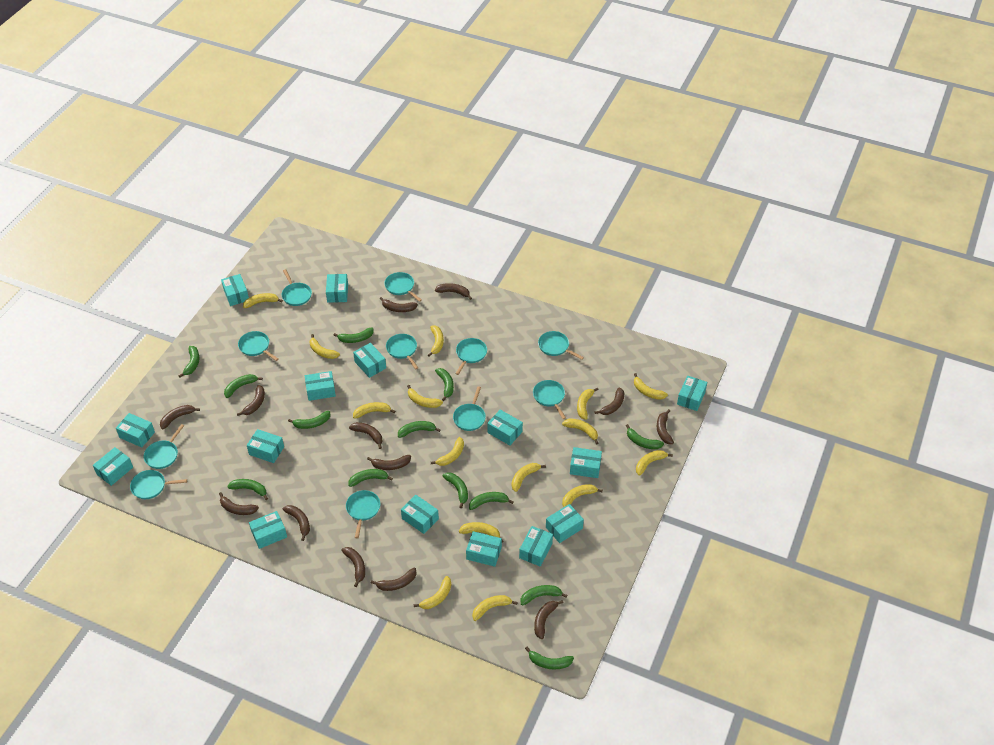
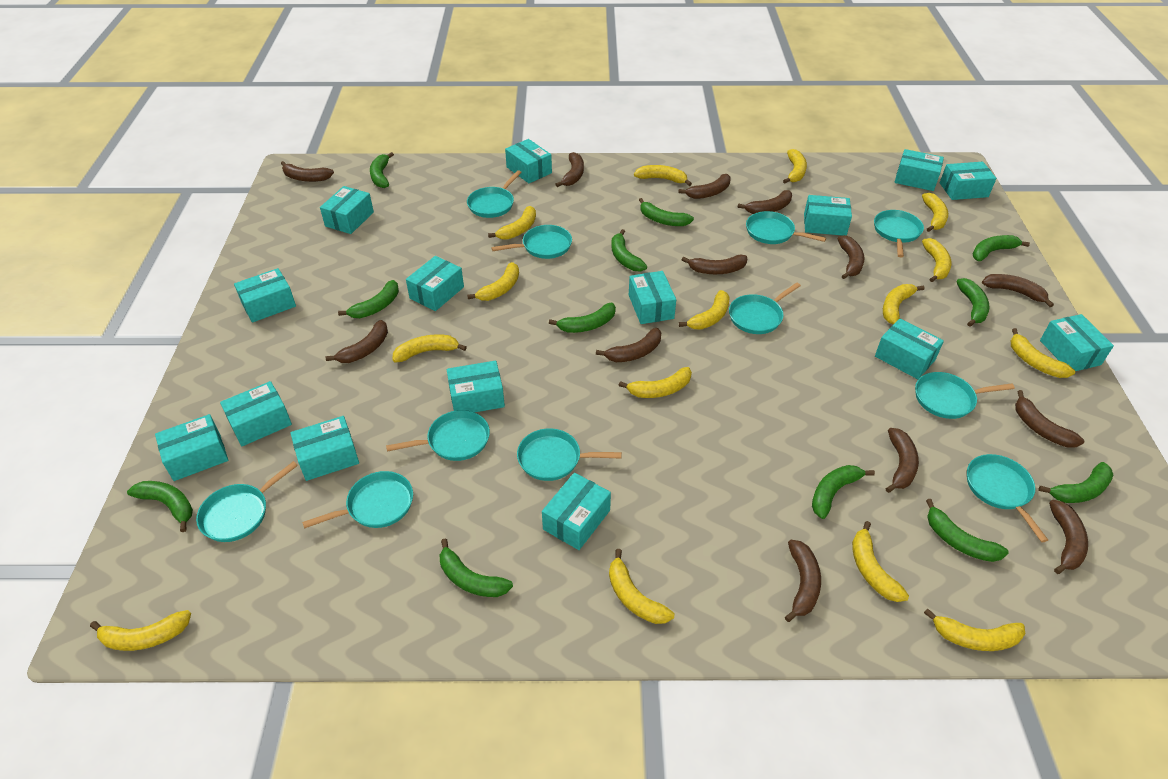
green banana: [179,346,200,378] [224,374,263,398] [227,479,268,500] [288,411,330,429] [334,328,374,343] [348,469,393,487] [398,421,440,438] [435,368,454,401] [443,472,468,508] [469,492,514,510] [521,585,567,606] [525,647,574,669] [626,424,664,449] = 13 -> [127,481,193,532] [338,280,399,318] [370,152,394,188] [440,538,513,597] [549,303,616,333] [611,229,647,271] [639,198,694,226] [812,465,875,519] [926,499,1009,562] [956,278,990,327] [973,235,1030,261] [1039,462,1113,503] = 12

